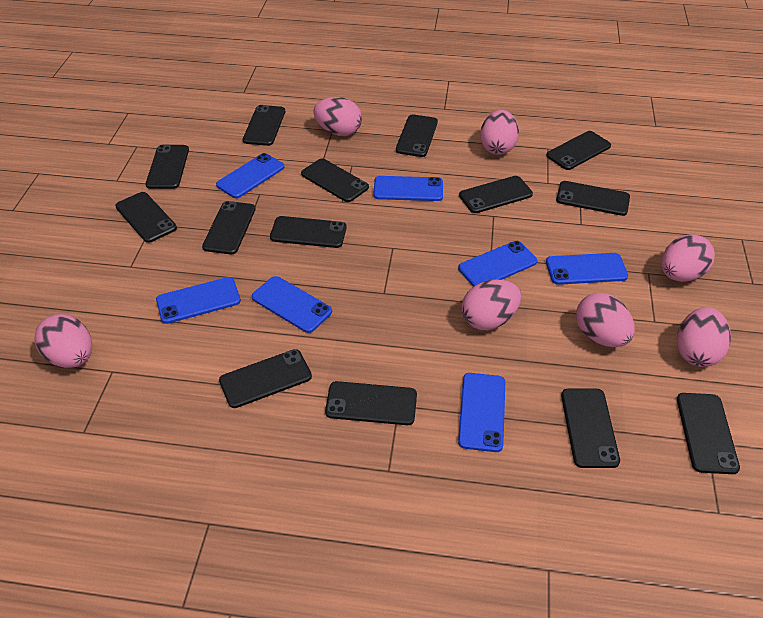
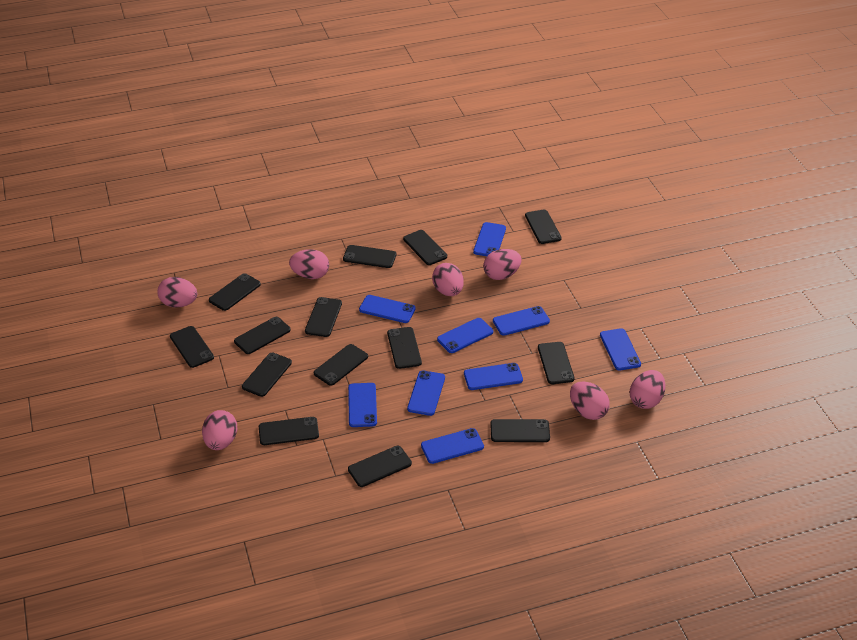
blue phone: [156,277,241,324] [216,153,285,198] [252,276,332,333] [373,176,443,201] [458,241,537,287] [458,373,505,452] [546,253,628,285] = 7 -> [348,383,377,427] [359,295,416,323] [407,371,445,416] [421,428,484,464] [437,318,493,353] [464,363,523,390] [473,222,506,256] [493,306,550,336] [600,328,641,371] = 9

